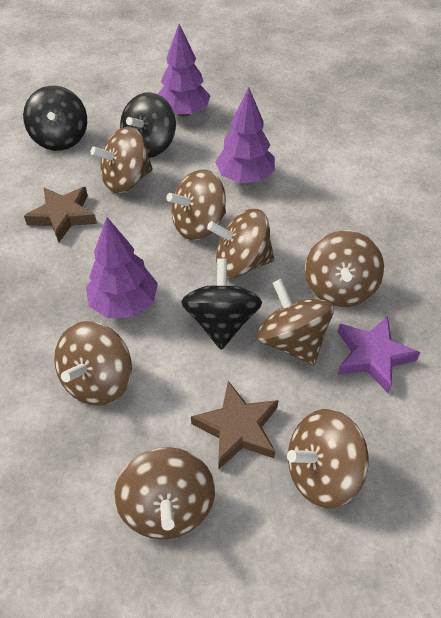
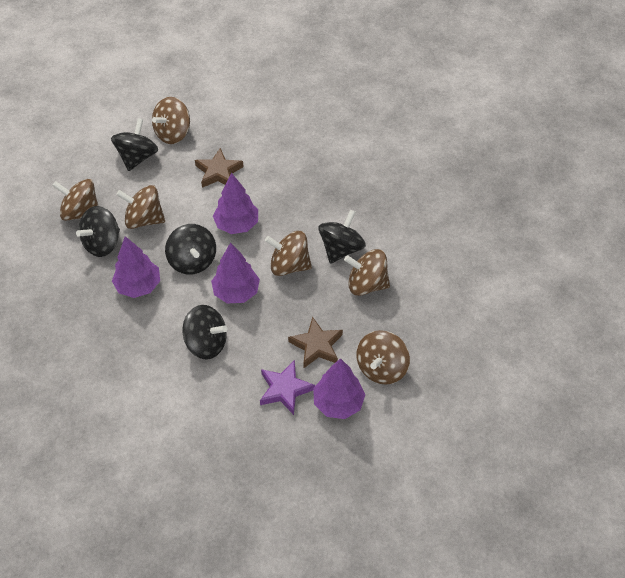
black spinning top: [23,86,87,151] [120,92,176,158] [181,258,262,350] = 3 -> [76,206,120,257] [111,118,158,171] [165,224,216,275] [183,305,227,360] [318,210,366,264] = 5
brown spinning top: [54,321,132,406] [91,127,153,193] [114,447,215,539] [166,169,226,240] [207,209,274,278] [257,279,334,365] [287,409,368,509] [305,231,384,307] = 8 -> [52,179,98,221] [116,185,165,229] [152,97,190,144] [265,231,312,276] [344,249,390,296] [356,330,410,385] = 6
purple tree: [86,217,158,318] [158,24,211,117] [215,88,275,183] = 3 -> [112,236,160,298] [211,242,260,303] [213,173,258,234] [313,358,365,419] = 4

